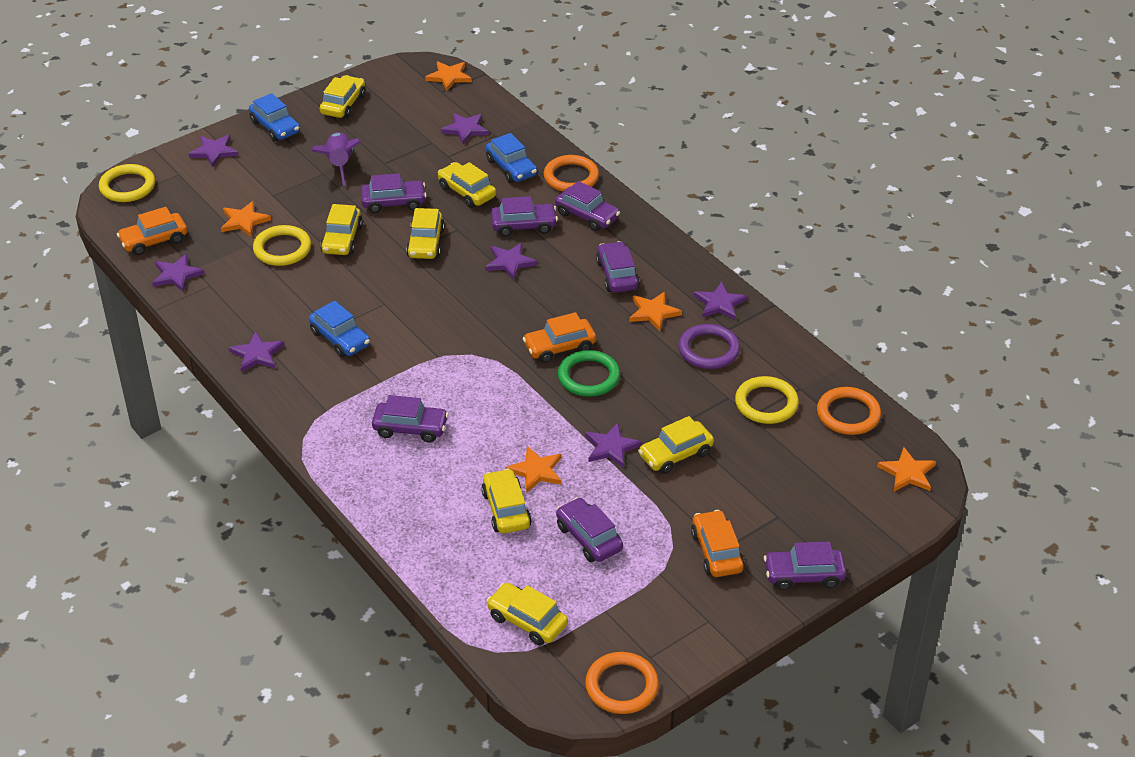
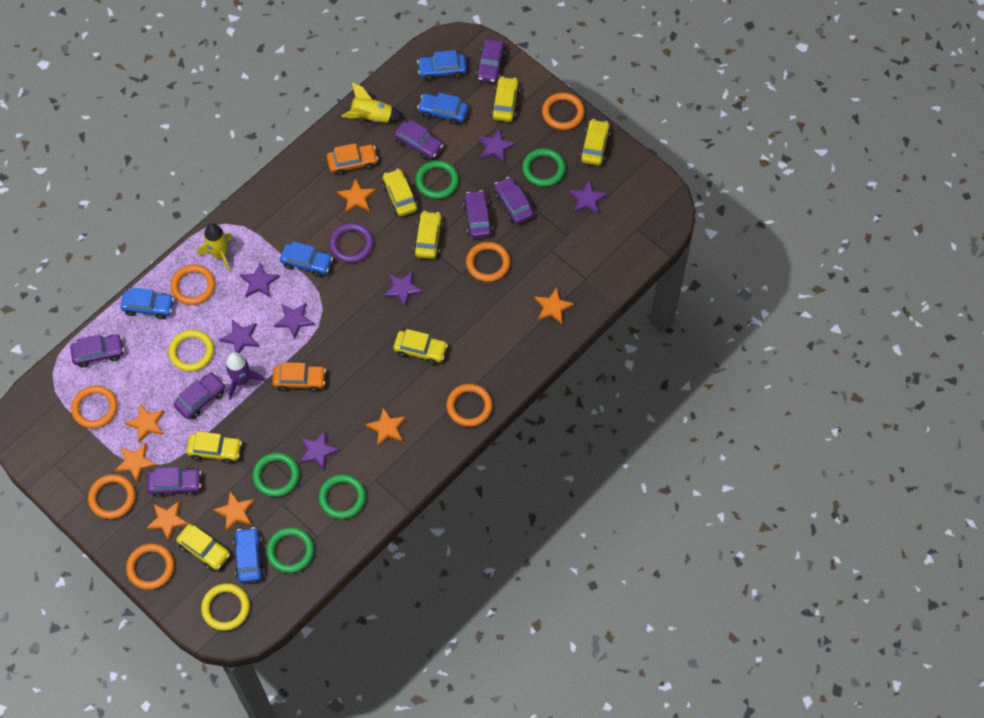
blue car: [249,93,300,141] [309,301,370,357] [486,133,537,183] = 3 -> [120,287,174,319] [233,527,264,583] [280,241,333,277] [417,50,467,81] [417,92,468,125] = 5
green ring: [558,350,620,397] = 1 -> [253,452,300,497] [266,527,314,573] [319,474,366,519] [415,160,459,199] [522,148,566,187] = 5
orange car: [117,207,187,255] [523,312,596,363] [691,510,744,577] = 3 -> [272,362,326,392] [327,143,378,176] = 2
orange ring: [544,155,599,192] [585,652,659,714] [817,387,881,435] = 3 -> [71,385,118,428] [88,474,136,519] [126,543,174,590] [170,264,215,305] [446,384,493,427] [466,242,510,282] [542,92,585,130] = 7
orange star: [221,201,271,237] [425,61,472,91] [506,446,561,492] [629,292,682,331] [877,447,936,492] = 5 -> [114,443,157,483] [124,404,165,443] [146,501,189,541] [213,491,255,532] [337,178,376,213] [365,407,406,446] [535,288,574,324] = 7
yellow ring: [99,164,155,202] [253,225,311,266] [735,376,799,424] = 3 -> [169,330,214,372] [201,584,250,631] = 2
yellow rocket: none = 0 -> [198,223,233,272] [341,83,405,123] = 2

